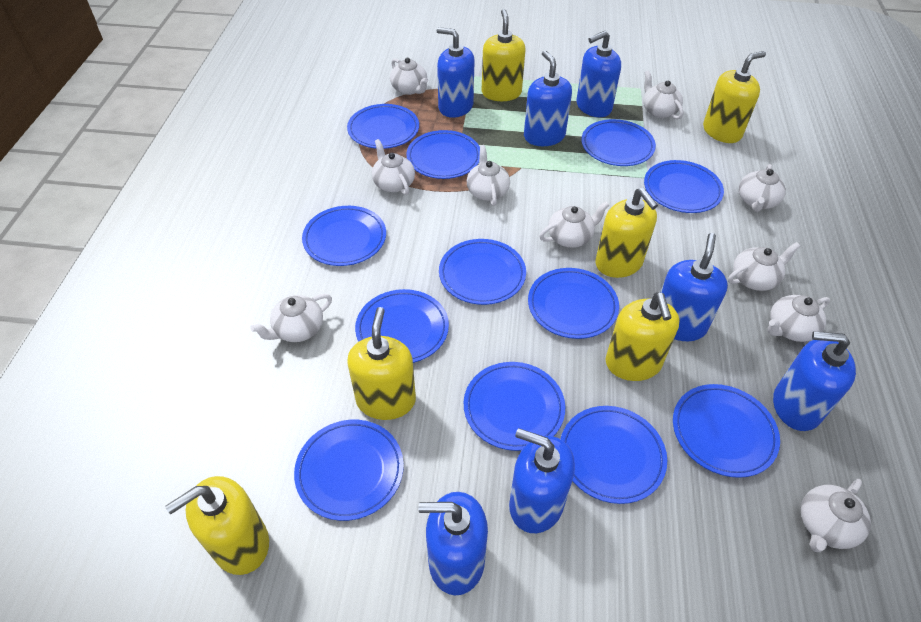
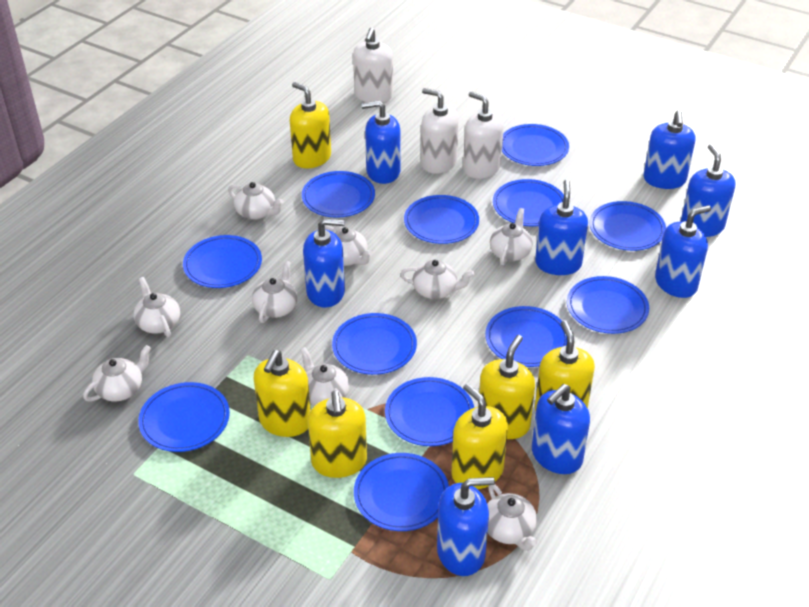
blue soap dispenser: [418,492,488,595] [437,27,475,118] [509,428,575,533] [524,50,572,146] [576,31,621,117] [660,233,728,341] [773,331,856,431] = 7 -> [303,218,345,308] [362,100,401,184] [437,477,495,576] [532,384,590,474] [535,180,588,275] [643,110,695,189] [655,205,711,298] [681,144,735,237] = 8
white soap dispenser: none = 0 -> [353,28,393,102] [421,88,459,174] [463,91,504,179] = 3
white teapot: [250,294,332,342] [372,139,415,195] [390,58,428,95] [467,145,510,206] [540,201,609,248] [643,70,684,120] [728,242,800,291] [739,164,786,212] [768,295,830,342] [801,479,871,552] = 10 -> [83,345,151,402] [134,277,180,337] [228,182,284,220] [252,261,297,323] [300,347,349,406] [325,226,372,266] [400,260,475,299] [487,484,537,551] [490,208,533,265] = 9

